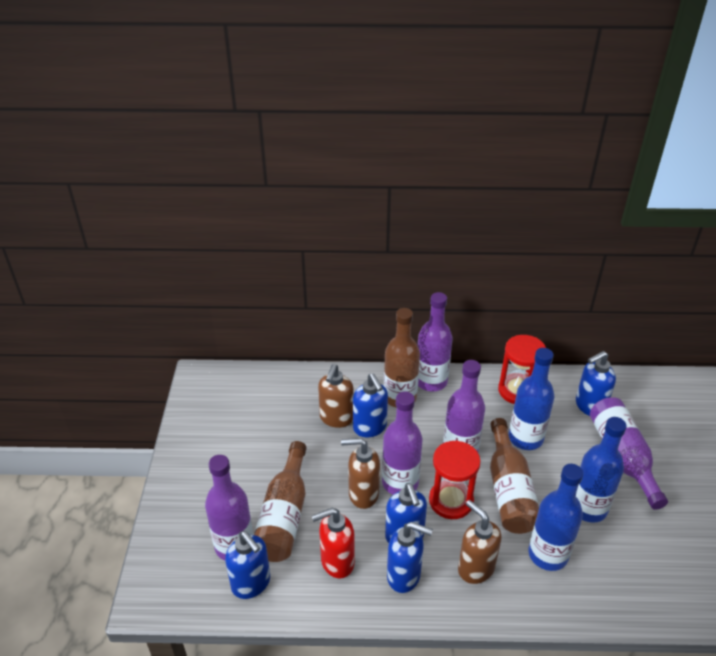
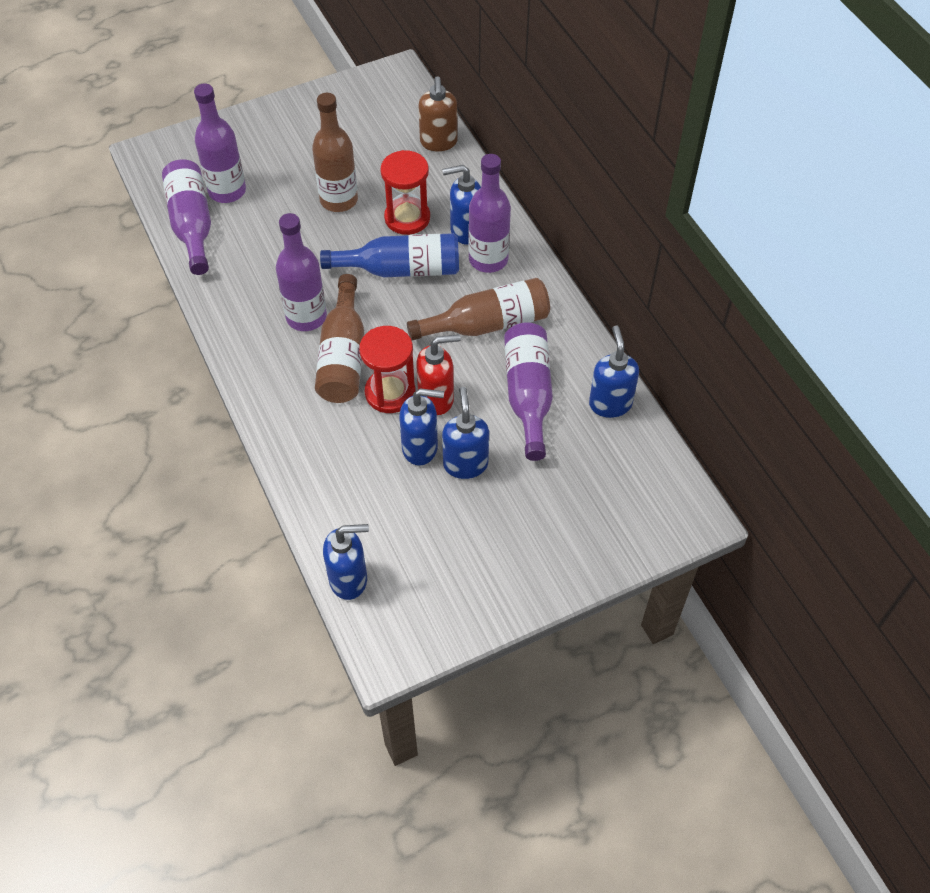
blue bottle: [509,348,555,450] [528,464,583,571] [576,417,627,523] = 3 -> [320,233,459,277] = 1
brown soap dispenser: [318,364,354,428] [341,438,380,509] [458,500,501,584] = 3 -> [418,76,458,151] = 1

